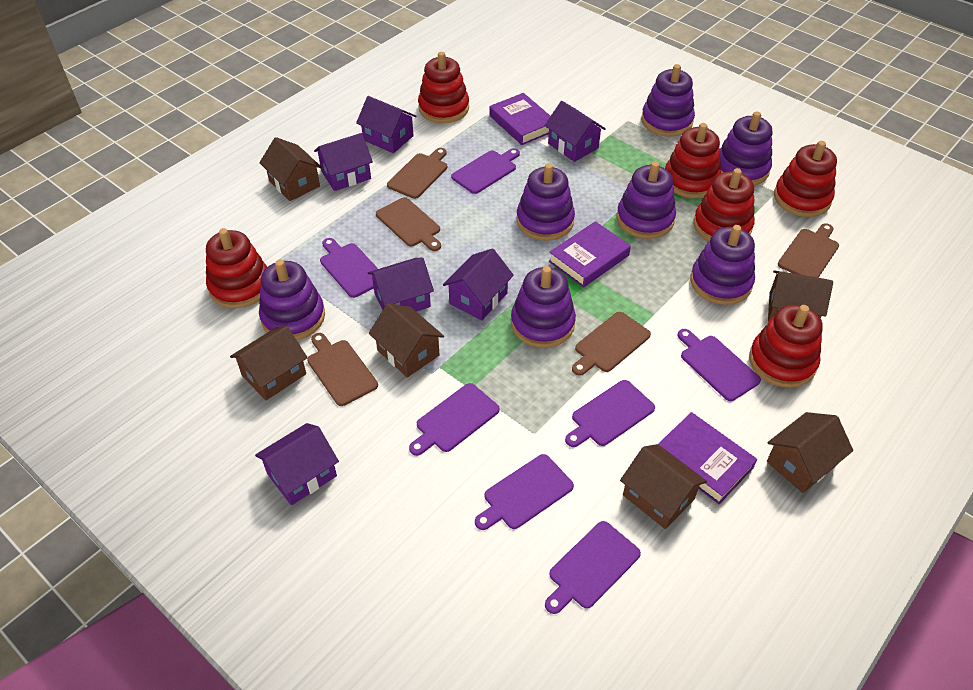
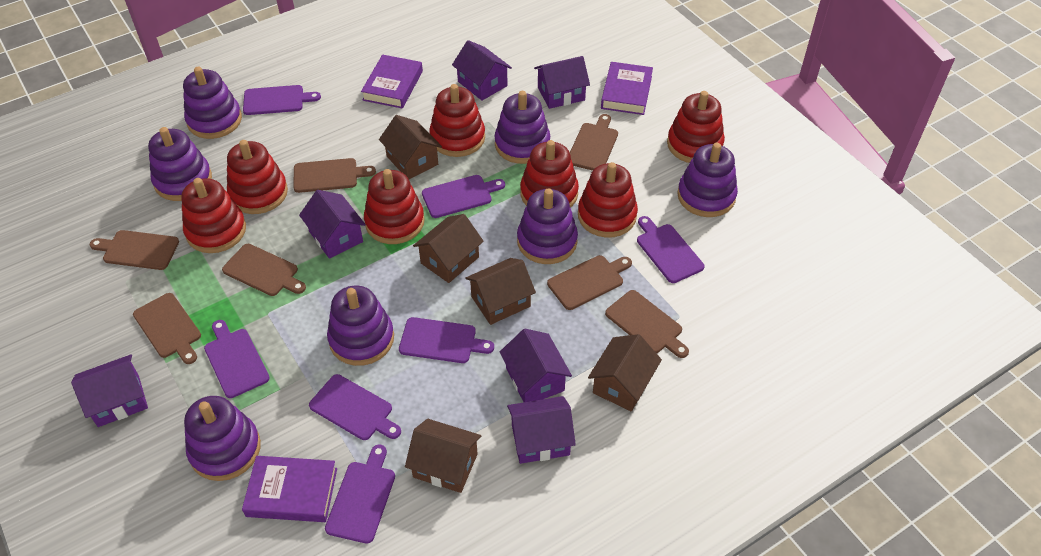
brown cutting board: [307,333,378,406] [376,197,441,251] [387,148,447,199] [572,312,651,376] [778,223,839,278] = 5 -> [90,230,179,270] [133,293,201,364] [222,244,306,296] [293,158,376,193] [547,255,632,310] [570,114,618,171] [605,290,689,358] = 7
brown house: [230,326,308,401] [259,137,322,201] [369,303,444,378] [620,444,707,529] [767,412,853,493] [768,270,833,322] = 6 -> [379,115,442,179] [405,419,481,493] [413,214,484,283] [465,258,536,325] [588,334,662,411] = 5
red stacking toy: [206,228,267,308] [418,52,469,123] [665,123,721,198] [694,168,755,241] [749,305,823,388] [774,141,837,217] = 6 -> [181,178,246,253] [227,140,288,214] [364,169,425,244] [430,84,485,157] [520,140,579,208] [578,162,638,238] [667,91,725,163] = 7

